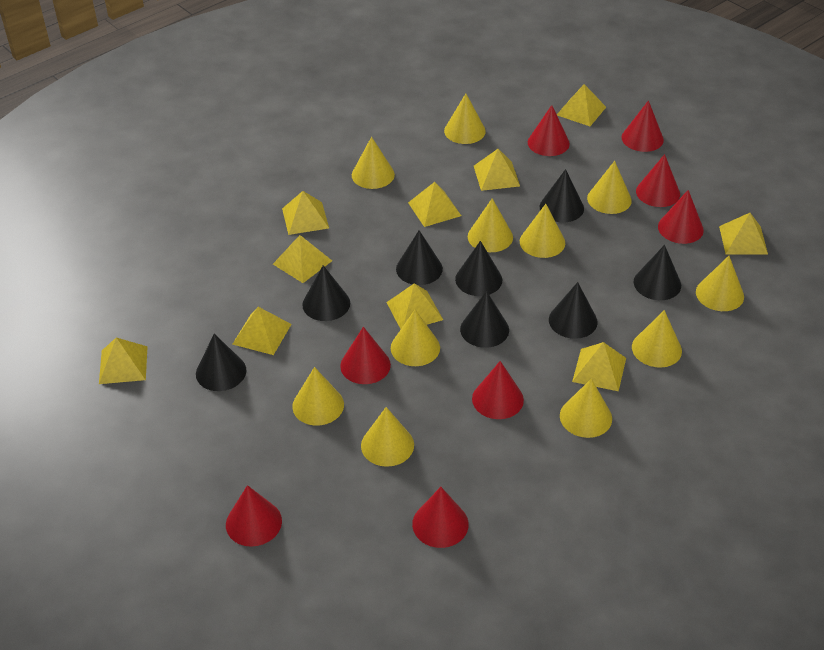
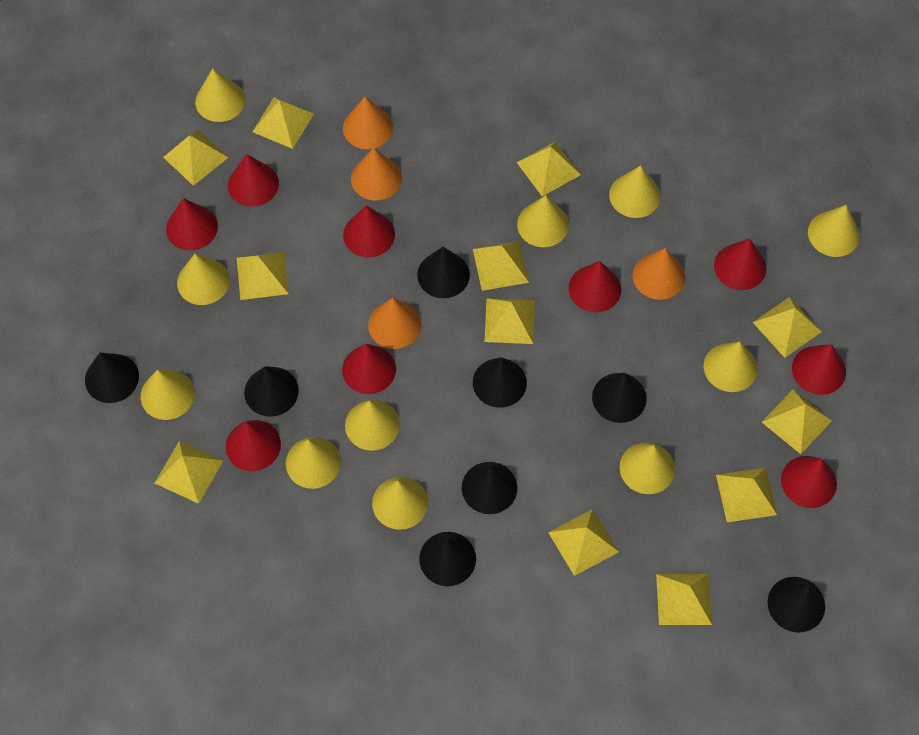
orange cone: none = 0 -> [343,96,393,149] [351,148,402,201] [368,298,421,349] [633,248,685,300] = 4
red cone: [226,485,282,547] [340,327,391,384] [412,487,469,548] [472,361,524,419] [528,105,570,156] [622,100,664,152] [636,154,680,207] [658,190,704,244] = 8 -> [166,198,218,251] [226,420,281,471] [228,154,279,207] [342,344,396,394] [343,205,395,257] [569,261,621,312] [714,238,767,290] [781,456,837,508] [792,344,846,395] = 9
yellow pyramid: [99,338,148,384] [232,307,292,355] [273,235,332,283] [282,191,329,235] [386,283,443,329] [408,182,461,227] [474,149,520,191] [557,84,606,126] [572,342,626,391] [719,213,768,255] = 10 -> [155,441,223,504] [163,130,229,186] [237,252,289,300] [252,97,314,149] [473,241,529,291] [484,298,535,344] [516,142,581,196] [548,509,619,576] [656,574,712,625] [716,468,777,522] [753,297,821,358] [762,389,832,454] = 12

